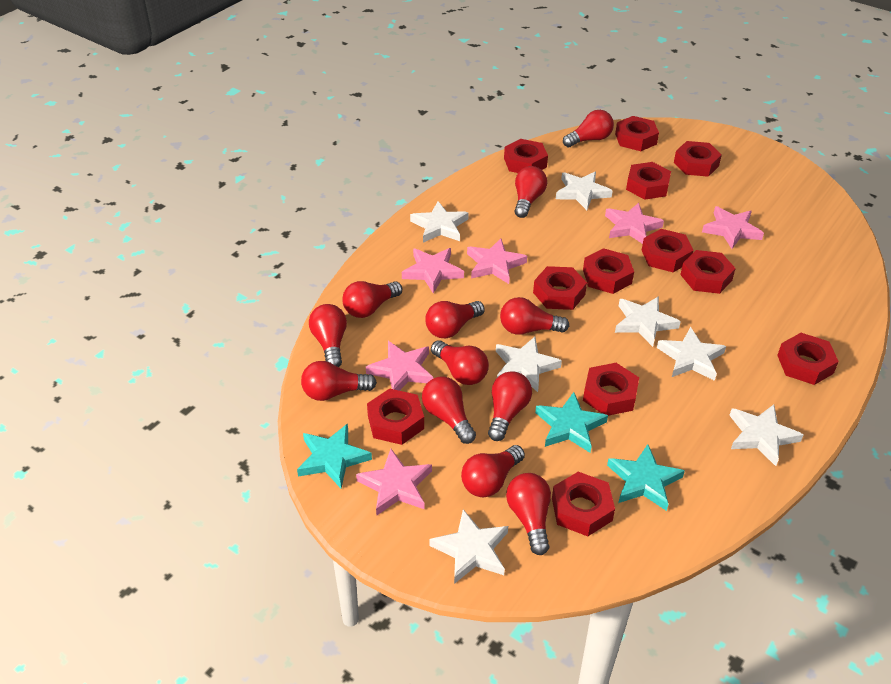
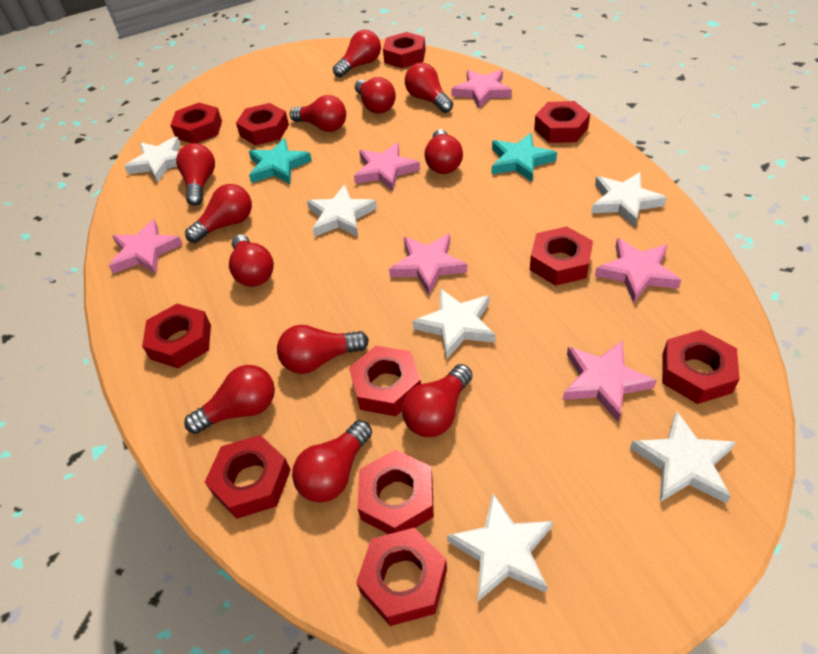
red nut: [367,388,424,445] [504,139,548,173] [533,266,587,310] [552,472,615,536] [583,248,634,294] [583,363,639,416] [615,116,659,151] [626,162,671,200] [642,229,694,272] [674,141,722,177] [680,250,736,294] [777,333,839,385] = 12 -> [142,304,211,368] [171,103,222,143] [205,435,291,519] [236,103,289,145] [349,346,421,416] [356,528,447,626] [357,450,434,534] [383,32,426,68] [530,226,593,286] [534,101,590,143] [662,330,740,404] = 11
turquoise star: [297,423,372,488] [535,392,608,453] [607,444,685,511] = 3 -> [249,138,312,184] [492,133,557,182] = 2
white star: [410,201,469,243] [430,509,508,584] [496,337,562,392] [556,171,613,210] [615,296,681,347] [657,327,726,381] [729,404,803,466] = 7 -> [124,137,181,182] [307,185,377,237] [412,288,495,359] [447,493,553,601] [591,172,667,227] [630,411,736,504] = 6

